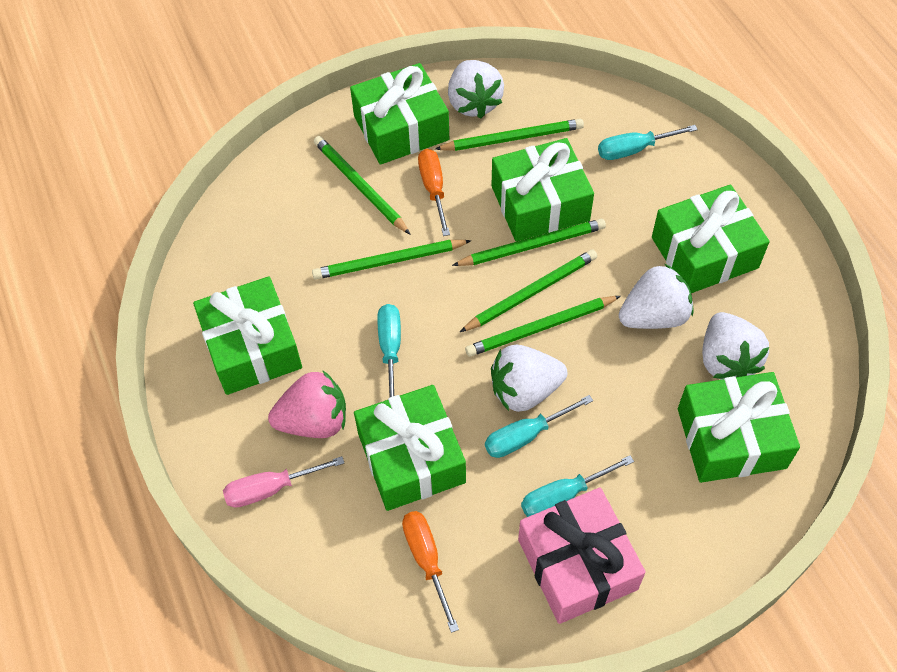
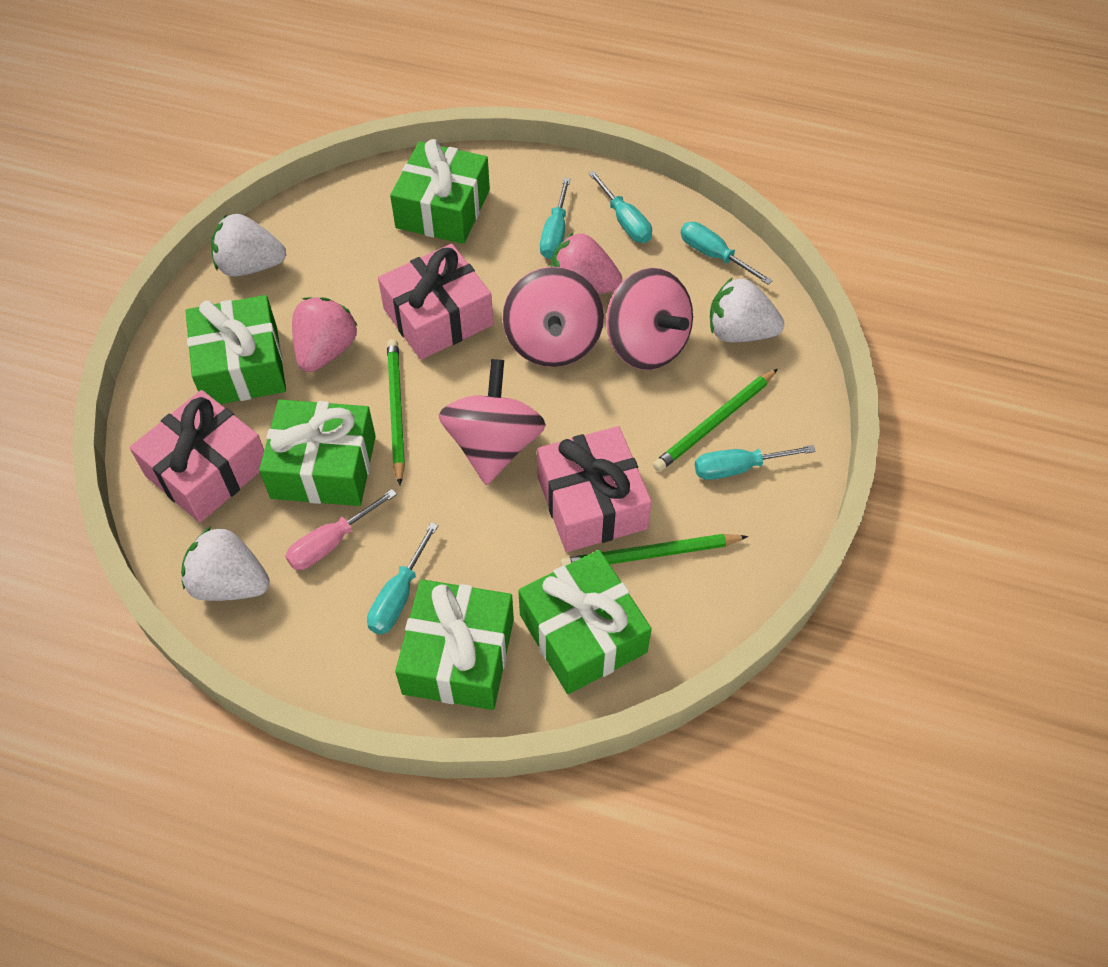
green gift: [193,276,302,395] [350,63,449,165] [354,385,466,511] [492,138,594,241] [652,185,770,293] [678,372,800,483] = 6 -> [186,295,286,404] [259,399,376,506] [390,139,490,244] [395,579,514,710] [518,550,652,694] = 5
green pencil: [312,240,472,280] [314,136,410,234] [435,119,584,151] [452,219,606,266] [460,249,597,332] [465,296,621,357] = 6 -> [387,339,405,485] [561,534,748,566] [653,369,778,472] = 3
orange screwdriver: [402,511,459,633] [418,149,450,236] = 2 -> none = 0
pink gift: [518,487,646,624] = 1 -> [129,390,264,523] [378,244,494,360] [537,426,652,552] = 3
pink spinning top: none = 0 -> [439,359,546,485] [502,267,604,367] [606,268,693,370] = 3
pink strawberry: [268,371,346,438] = 1 -> [292,297,358,372] [551,233,622,294] = 2
turquoise screwdriver: [377,304,401,397] [485,395,593,458] [521,455,634,517] [598,125,698,160] = 4 -> [367,522,438,635] [540,177,570,259] [588,171,652,243] [681,222,773,285] [695,445,816,480] = 5
white strawberry: [448,60,504,118] [491,345,567,412] [619,263,694,329] [702,312,769,380] = 4 -> [181,526,270,601] [211,214,286,277] [710,277,784,342] = 3

